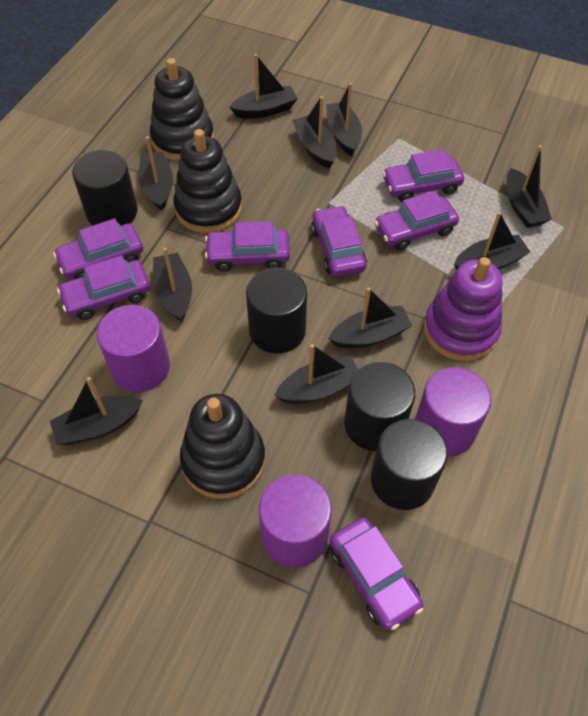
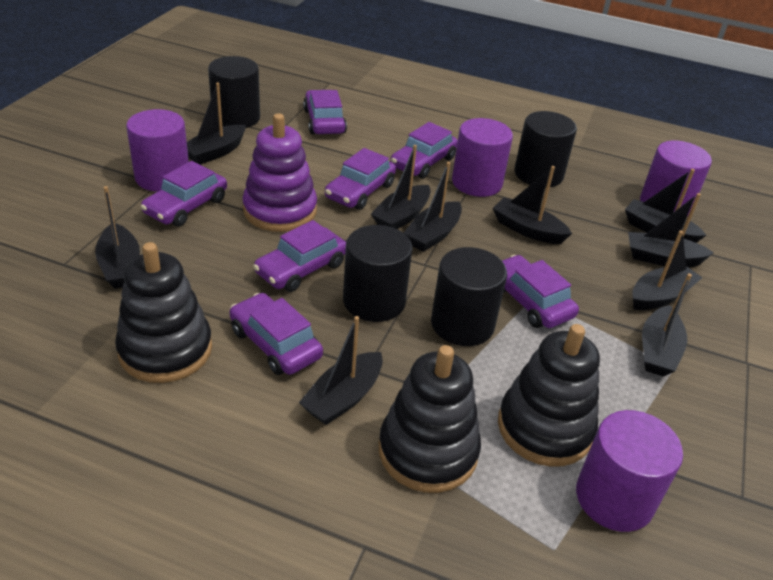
purple cylinder: [97,305,170,392] [259,475,332,568] [415,367,491,457] = 3 -> [126,109,189,192] [452,118,513,197] [576,410,683,532] [640,141,712,216] = 4

